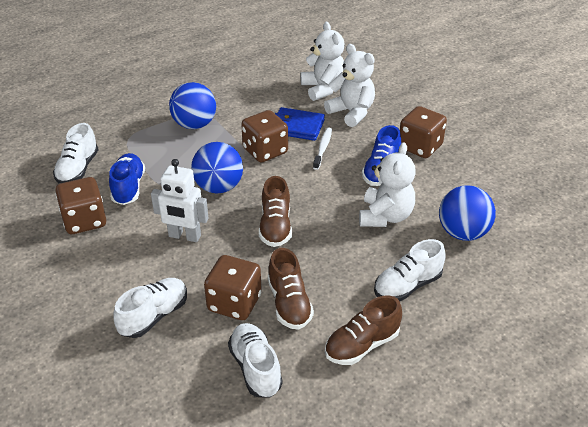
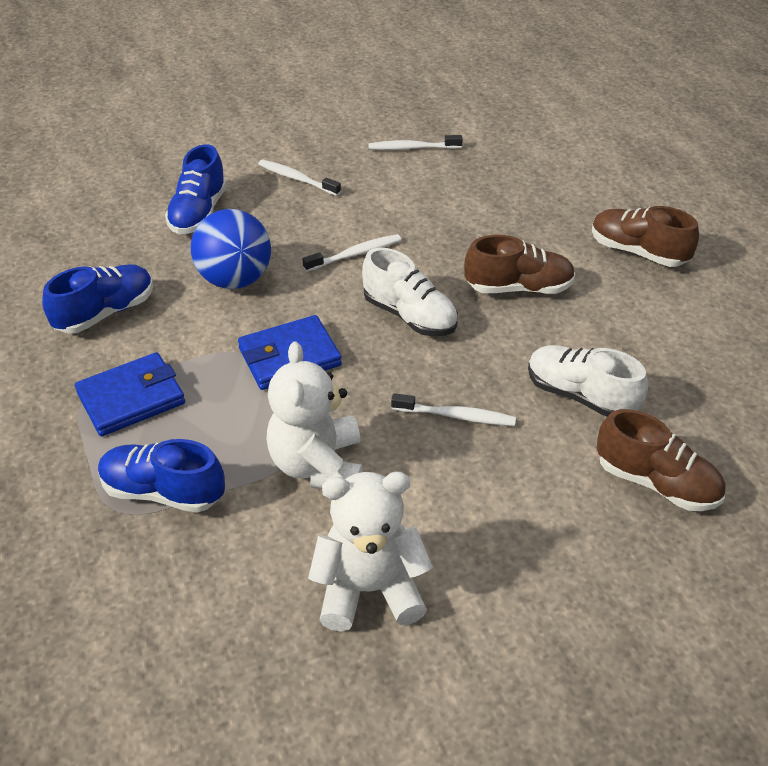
blue ball: [169,82,216,129] [191,142,243,193] [439,185,496,241] = 3 -> [191,209,271,289] = 1
blue shoe: [109,153,145,205] [362,125,401,186] = 2 -> [42,264,153,334] [98,439,225,513] [165,144,227,234] = 3
blue wallet: [275,107,325,141] = 1 -> [75,352,185,436] [238,315,342,390] = 2
brown dice: [55,177,106,234] [204,255,262,320] [241,110,288,162] [400,106,447,158] = 4 -> none = 0
white robot: [151,159,208,242] = 1 -> none = 0
white shoe: [53,123,99,184] [113,278,187,338] [228,323,283,398] [374,239,446,301] = 4 -> [362,248,458,336] [528,345,648,417] = 2
white teddy bear: [301,22,345,101] [324,44,375,127] [359,142,416,227] = 3 -> [267,341,363,489] [308,472,433,632] = 2
white toothbrush: [313,128,332,170] = 1 -> [258,159,341,196] [302,234,401,272] [368,135,463,150] [391,393,516,426] = 4

